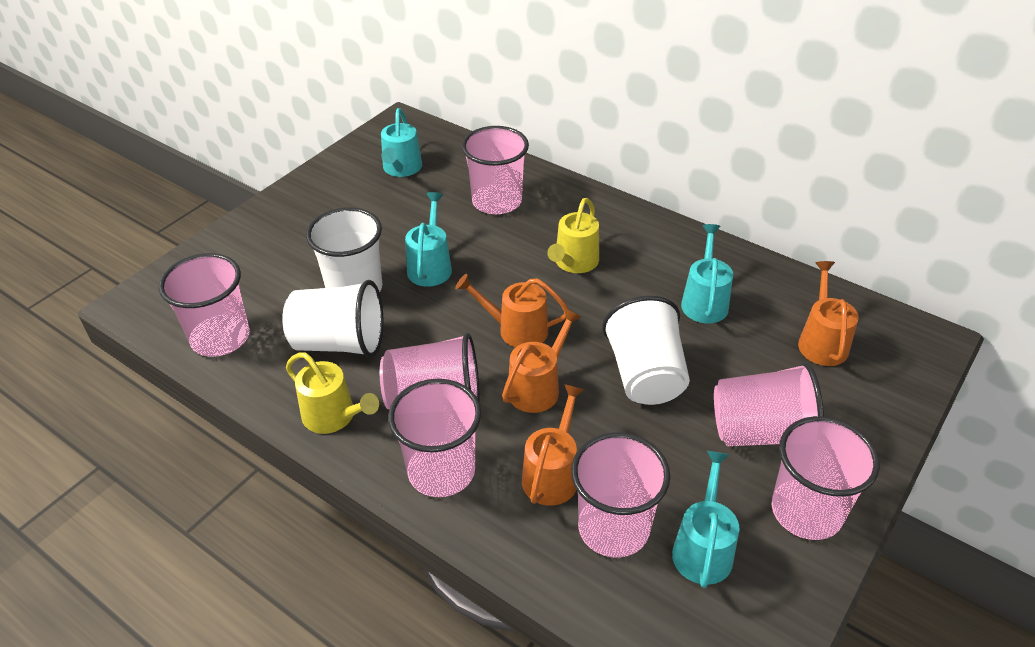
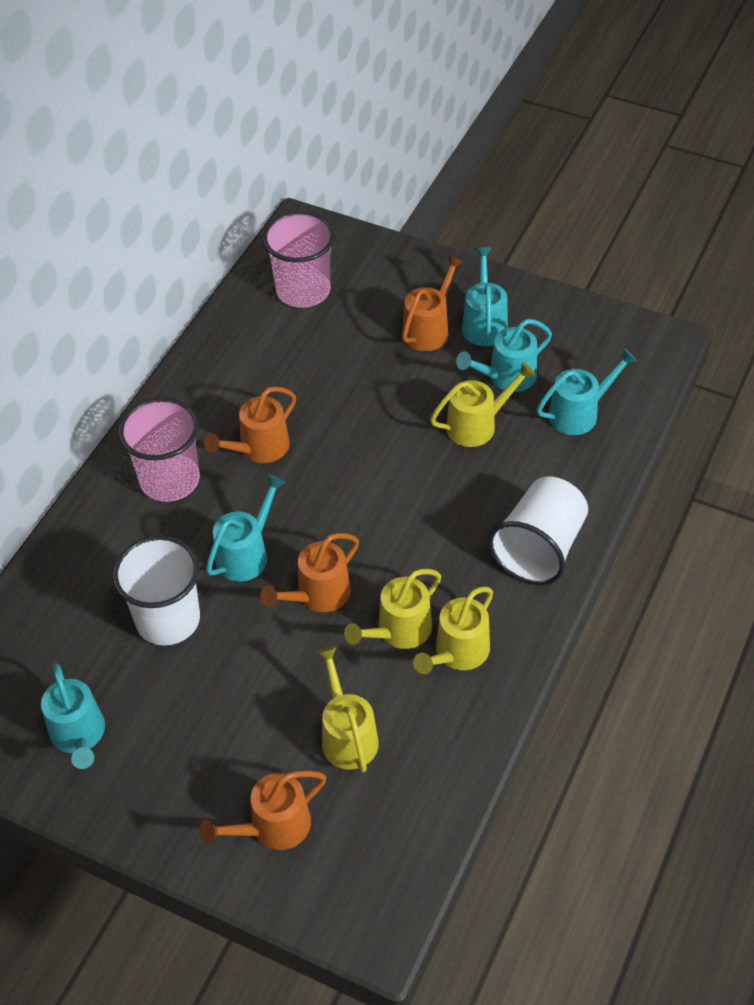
pink cup: [159,253,249,357] [380,333,480,410] [388,379,481,497] [462,126,529,214] [571,432,671,557] [714,362,824,446] [772,416,880,540] = 7 -> [118,397,200,502] [263,211,335,308] = 2
turquoise watering can: [381,108,422,177] [405,192,452,287] [672,451,740,588] [681,224,733,323] = 4 -> [41,663,105,769] [206,474,286,582] [456,319,552,392] [462,247,508,346] [537,348,637,435] = 5
white cup: [282,280,383,358] [306,207,382,292] [602,296,690,405] = 3 -> [112,535,200,646] [488,476,588,585] = 2
yellow watering can: [286,353,379,434] [547,198,599,273] = 2 -> [316,646,379,773] [344,569,441,649] [413,586,493,674] [430,362,535,447] = 4

